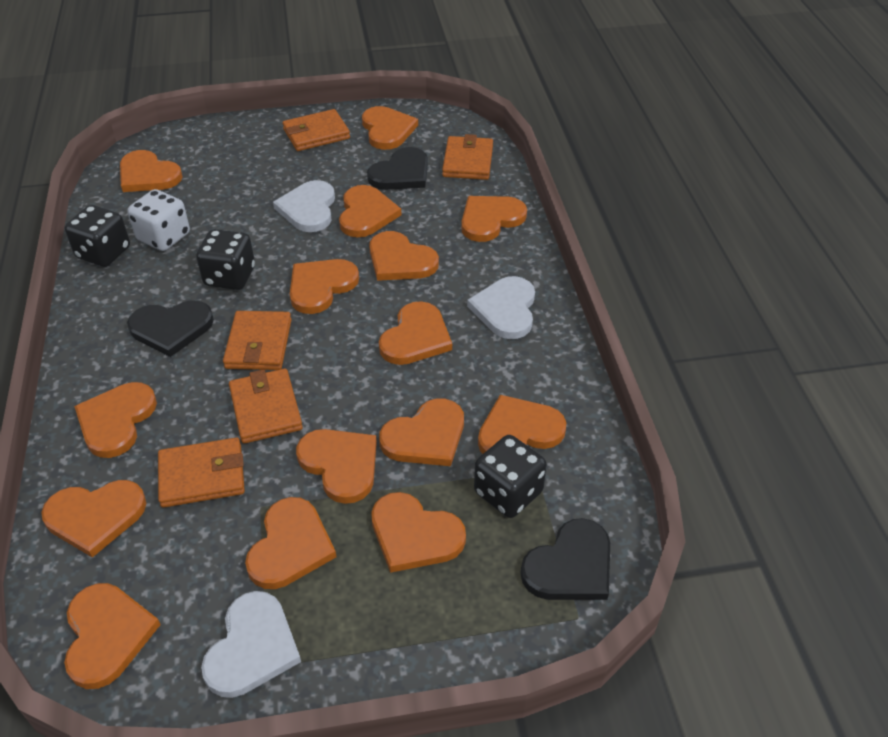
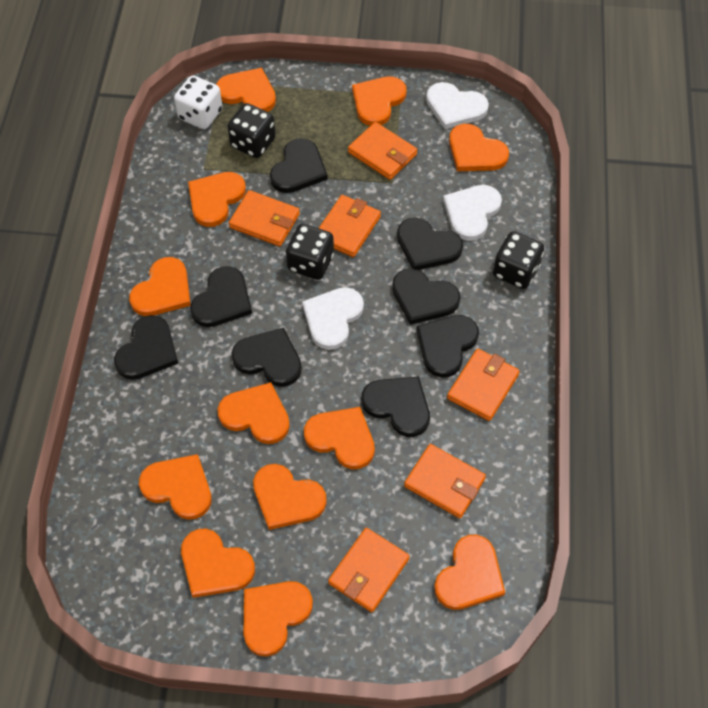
black heart: [127,300,214,357] [367,147,428,190] [520,518,610,600] = 3 -> [114,315,178,380] [190,266,252,327] [232,328,302,387] [270,138,328,193] [361,376,430,437] [392,269,460,325] [397,217,463,270] [416,315,479,378] = 8
orange heart: [41,480,146,558] [64,583,161,689] [74,382,157,458] [120,150,183,192] [245,497,336,589] [290,259,359,314] [296,429,377,504] [339,185,401,238] [362,106,418,150] [369,231,439,281] [371,492,466,573] [379,301,452,365] [379,398,464,466] [461,196,527,242] [478,395,566,454] = 15 -> [129,257,191,316] [139,454,212,520] [181,529,255,598] [188,172,246,227] [216,68,276,112] [217,382,290,444] [244,581,313,657] [253,464,327,530] [304,407,375,470] [352,76,407,126] [434,535,505,610] [449,124,509,171] = 12
orange wallet: [158,438,245,508] [223,311,292,370] [229,368,303,444] [283,109,350,151] [442,134,493,180] = 5 -> [229,190,300,247] [319,195,381,257] [328,528,410,612] [348,122,417,180] [404,444,486,518] [447,349,520,421] = 6

